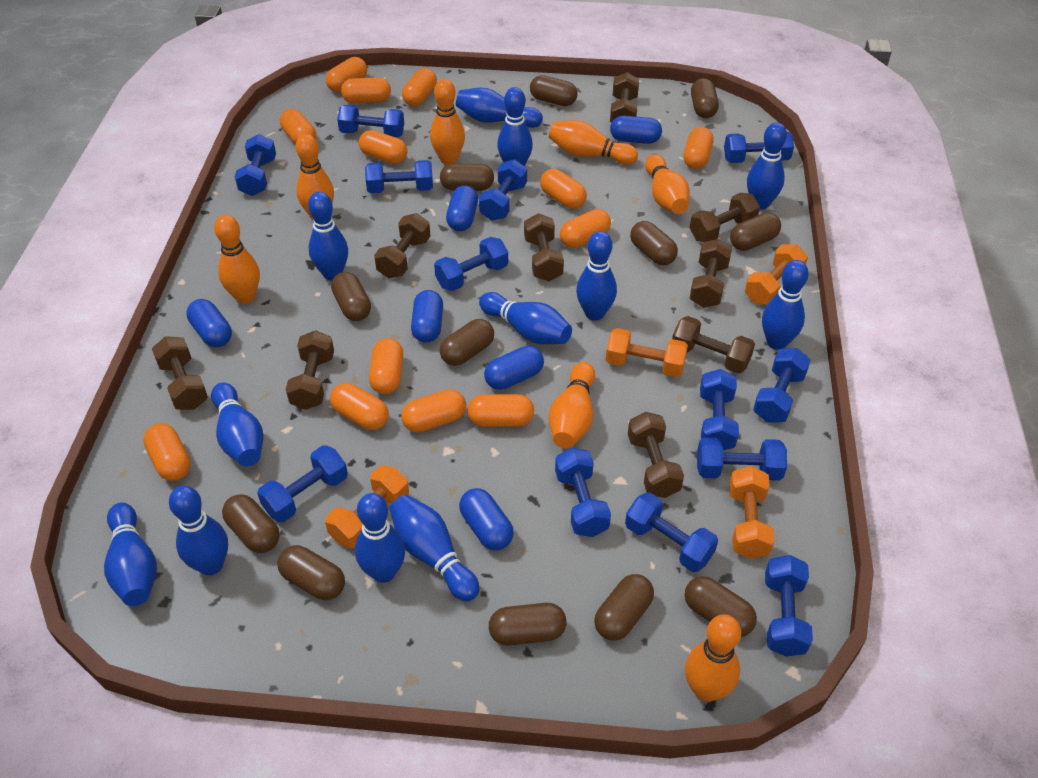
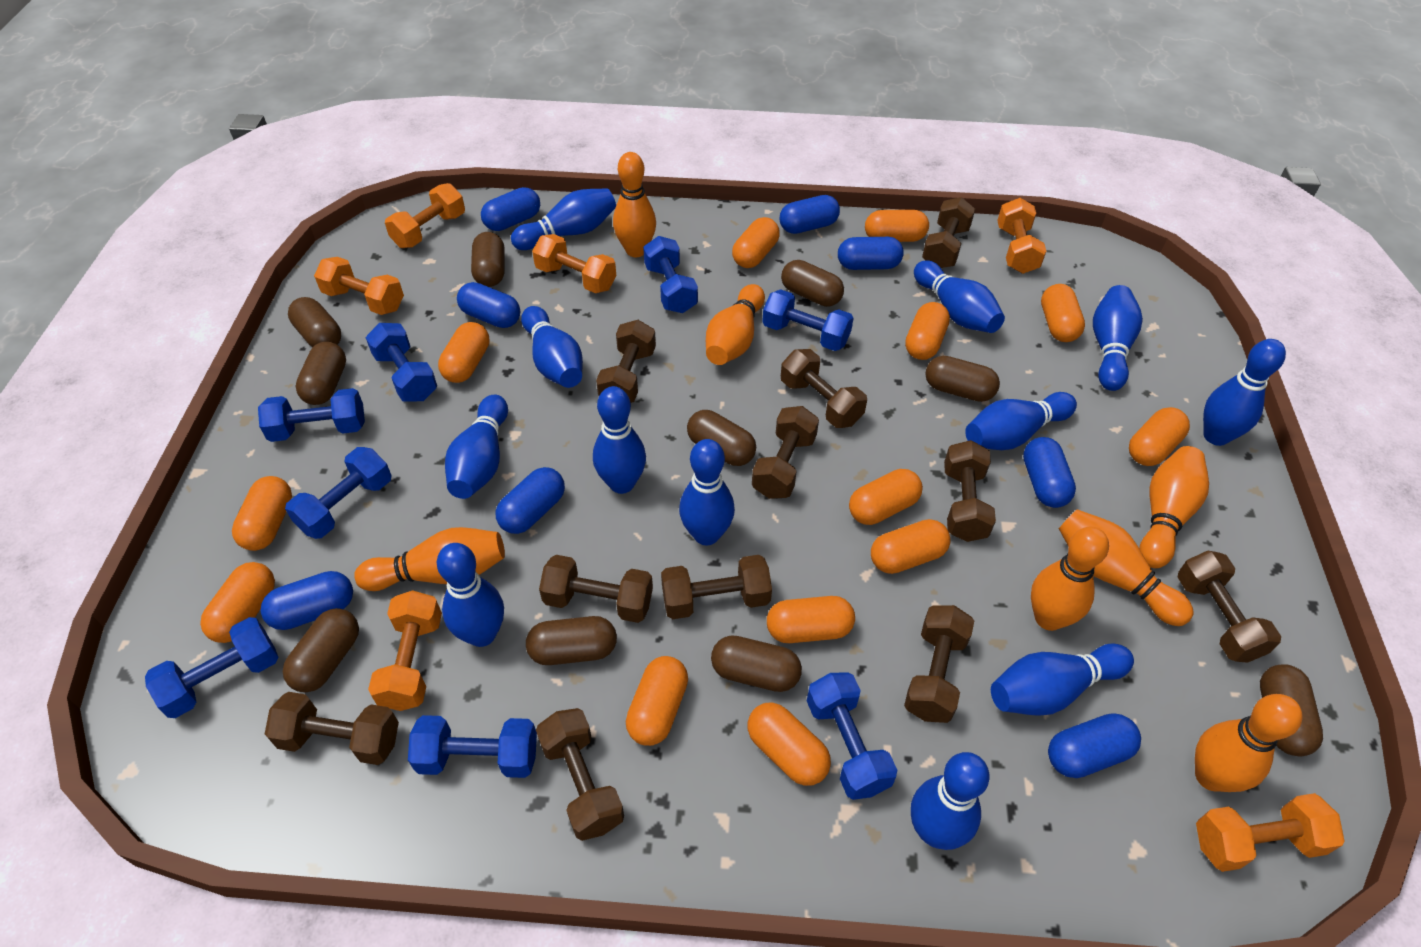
blue capsule: [186,299,232,348] [411,290,443,342] [446,185,478,231] [459,488,514,550] [484,346,544,390] [610,116,662,144] = 6 -> [261,571,353,630] [457,282,520,328] [481,187,540,231] [496,467,565,534] [780,195,840,234] [838,237,904,270] [1023,437,1076,508] [1048,713,1141,778] = 8
blue dumbbell: [234,134,276,196] [257,445,348,522] [337,105,404,138] [365,160,433,193] [434,237,508,291] [479,159,527,221] [555,448,611,537] [625,492,718,572] [697,437,787,480] [700,369,739,450] [724,132,794,163] [753,348,811,423] [765,555,813,657] = 13 -> [145,617,279,718] [258,388,365,442] [285,447,392,539] [366,323,437,402] [408,715,537,778] [643,236,698,313] [762,290,854,351] [807,672,897,800] = 8
brown capsule: [222,494,280,553] [277,545,345,600] [331,272,371,321] [440,164,494,191] [440,319,494,366] [489,603,566,646] [530,75,577,106] [594,574,654,641] [630,221,678,265] [685,576,757,637] [691,78,719,118] [730,212,781,251] = 12 -> [283,608,359,693] [288,297,341,347] [295,342,346,405] [471,232,505,287] [526,616,617,665] [687,410,756,466] [711,635,802,692] [781,260,844,307] [925,356,1000,402] [1260,664,1323,756] = 10
brown dumbbell: [152,336,208,410] [286,330,334,410] [374,213,430,278] [524,213,564,281] [610,72,639,123] [628,412,684,498] [672,316,755,374] [690,193,760,242] [690,239,732,308] = 9 -> [265,692,399,765] [536,708,624,841] [539,555,653,623] [596,320,656,403] [661,555,772,619] [752,406,819,499] [781,349,867,428] [904,605,974,723] [922,197,975,268] [944,440,996,542] [1178,551,1281,663] = 11
orange dumbbell: [325,465,409,549] [606,328,688,377] [729,466,775,559] [745,244,808,305] = 4 -> [314,257,404,315] [368,590,442,711] [385,183,465,248] [532,234,616,293] [997,198,1046,274] [1196,793,1345,872] = 6

